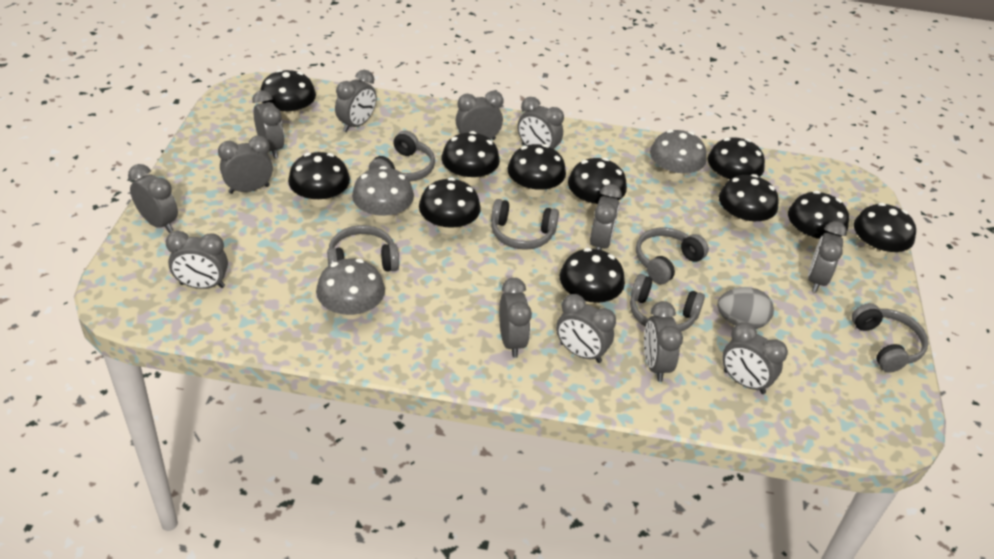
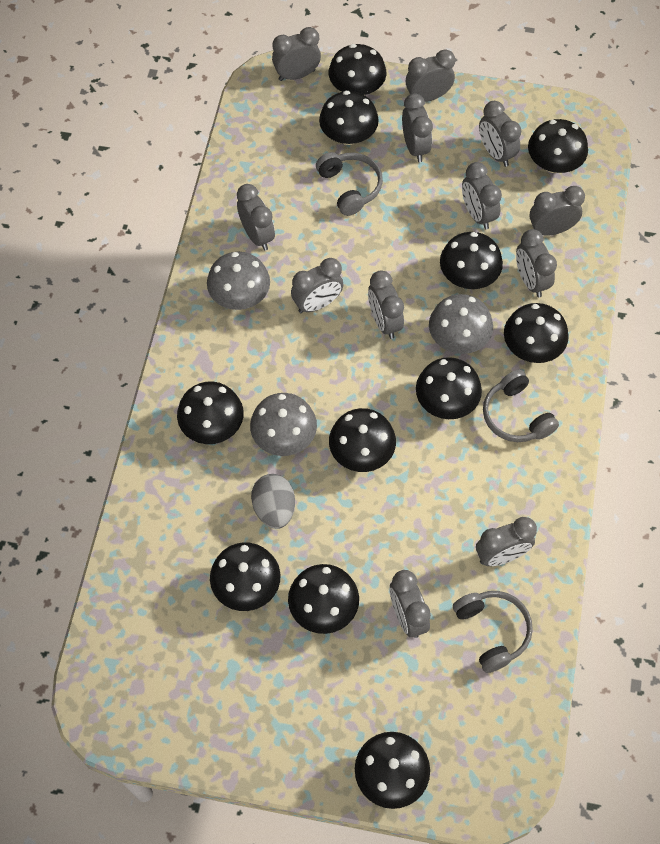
grey clock: [128,164,178,233] [166,231,228,289] [218,136,273,194] [252,91,284,158] [335,70,377,132] [456,91,503,140] [499,278,532,358] [517,97,564,149] [556,294,616,363] [590,184,622,250] [644,301,683,382] [722,322,788,394] [808,221,847,292] = 13 -> [237,184,275,251] [272,27,321,81] [291,258,344,313] [368,270,404,339] [389,570,431,638] [402,93,433,162] [406,49,455,102] [462,162,502,230] [476,517,537,566] [479,101,521,167] [516,229,557,297] [529,186,585,236] = 12
grey headphones: [327,225,399,272] [369,131,435,181] [491,199,559,250] [630,274,705,331] [636,228,709,284] [852,303,929,372] = 6 -> [316,152,383,216] [453,591,533,673] [483,369,559,442] = 3

